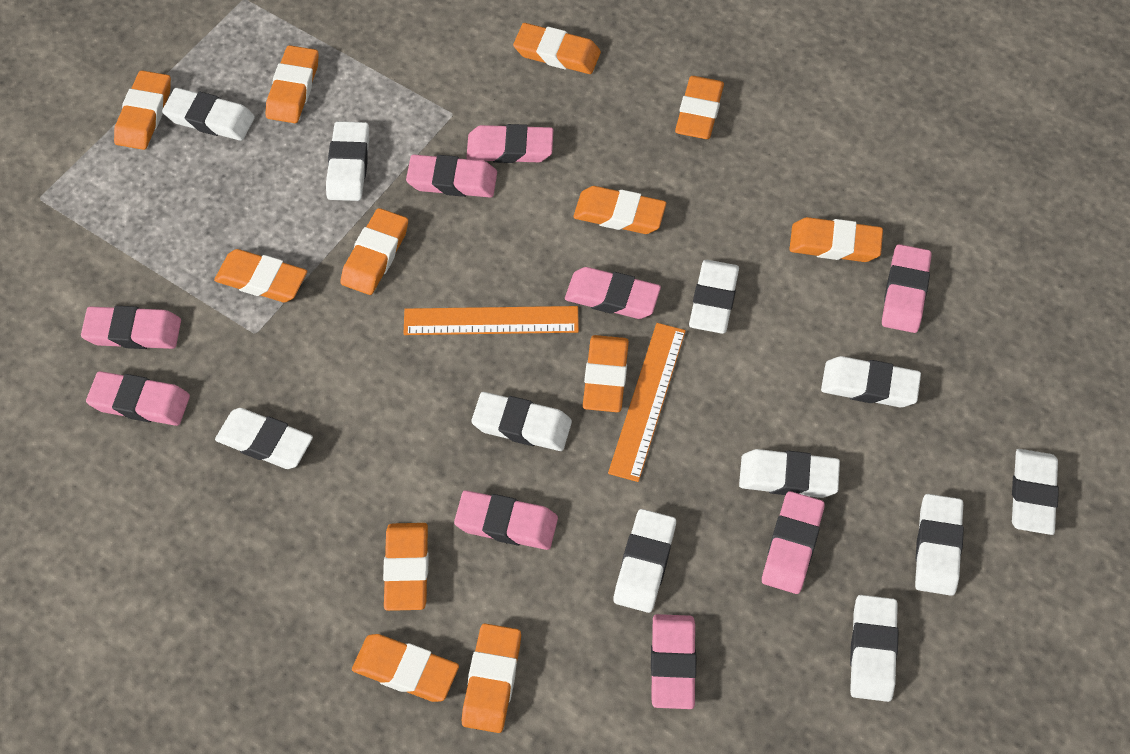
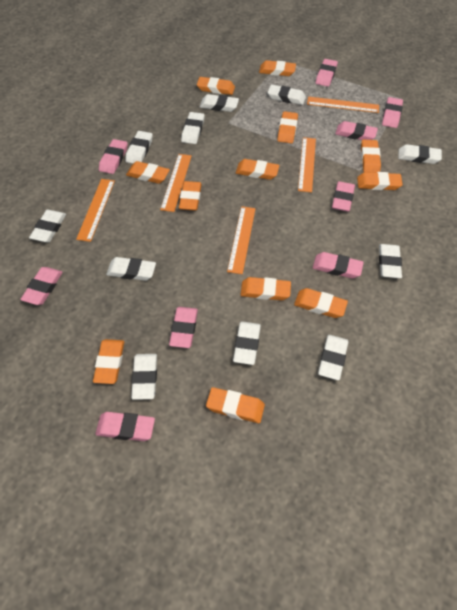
orange ruler: [404,306,579,335] [608,323,686,482] = 2 -> [76,179,115,242] [160,154,192,212] [227,206,256,274] [298,137,316,192] [307,96,379,113] = 5

